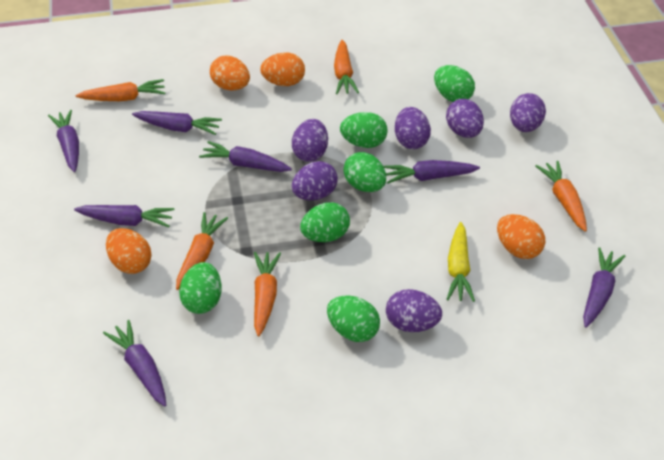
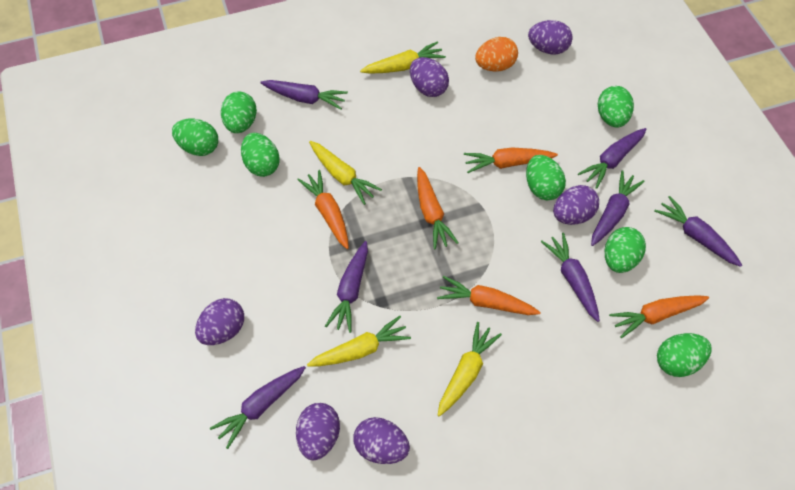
green egg: [179,262,222,314] [300,202,350,242] [327,296,380,342] [340,112,387,148] [343,152,386,192] [434,65,475,102] = 6 -> [172,119,218,156] [221,91,257,133] [241,133,280,177] [526,155,566,200] [598,86,634,128] [605,227,646,273] [657,333,712,377] = 7
orange egg: [106,228,152,274] [210,55,250,90] [260,53,305,86] [497,214,545,259] = 4 -> [475,37,518,72] = 1
yellow carrot: [446,222,475,302] = 1 -> [307,316,411,367] [309,141,382,205] [360,41,446,74] [438,322,502,417] = 4

